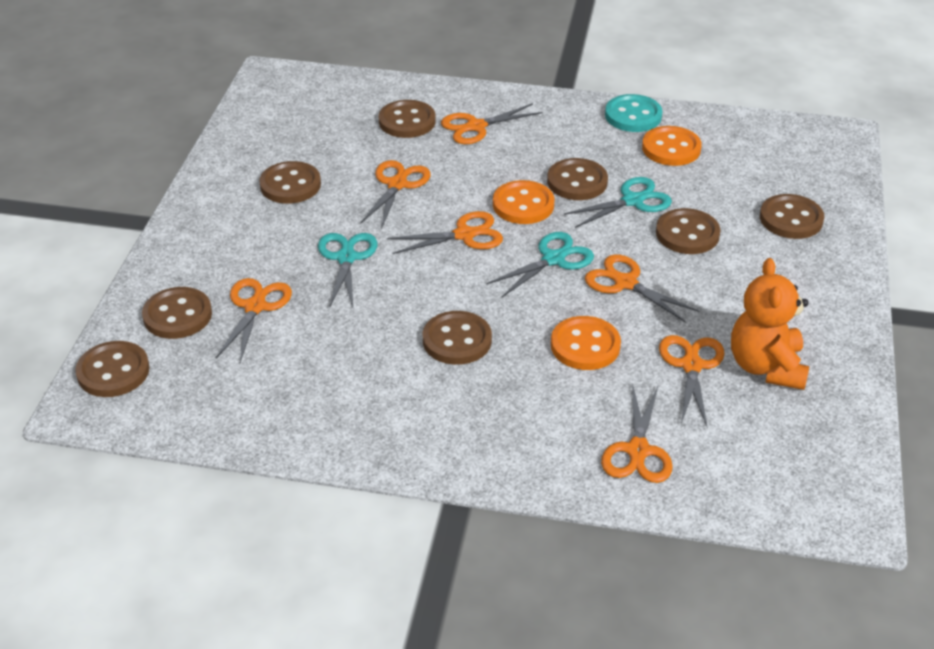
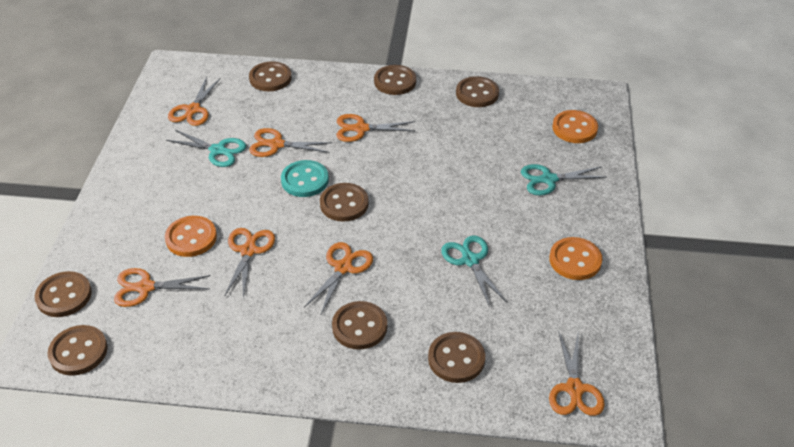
orange teddy bear: [731,258,809,390] = 1 -> none = 0

